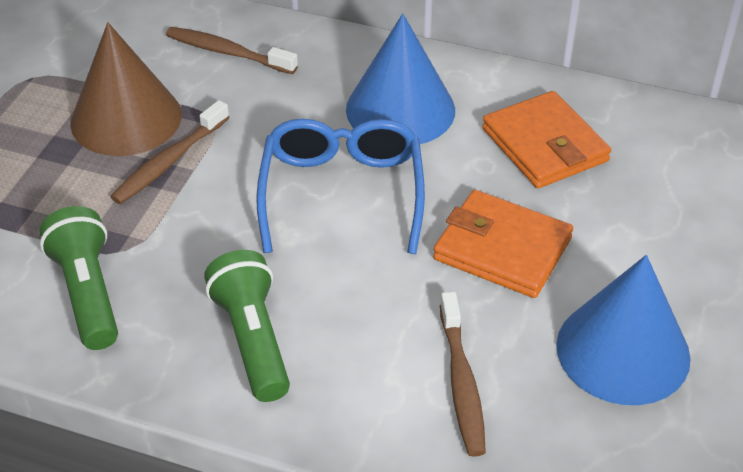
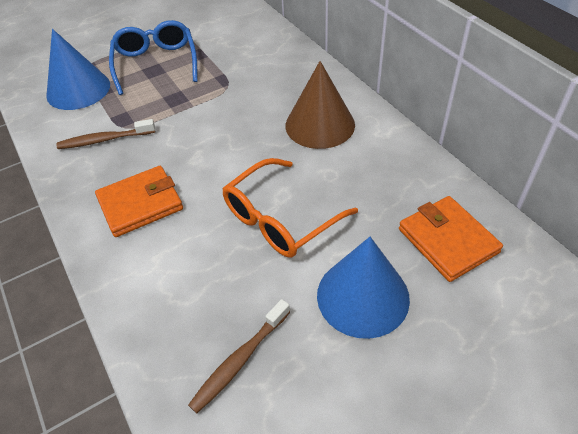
brown toothbrush: [110,100,230,204] [166,27,298,74] [440,292,486,457] = 3 -> [57,119,155,149] [188,299,290,413] = 2
green flashlight: [39,206,118,350] [204,250,290,402] = 2 -> none = 0
orange glasses: none = 0 -> [222,158,358,258] = 1

